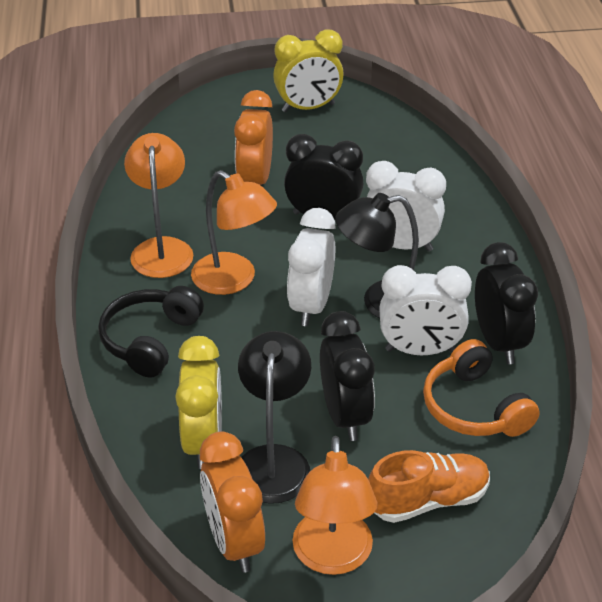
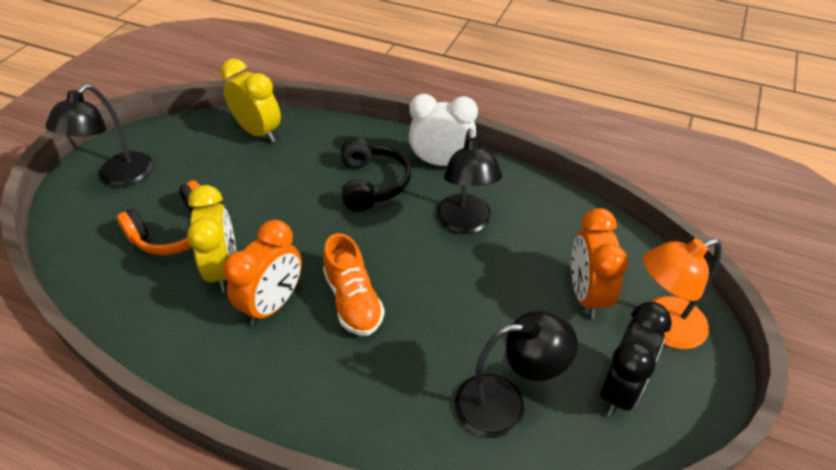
black clock: [284,134,363,220] [320,311,375,441] [475,242,538,364] = 3 -> [599,302,672,416] = 1
black lamp: [238,331,311,504] [335,193,419,319] = 2 -> [45,84,153,187] [436,129,503,234] [454,311,578,438] = 3
orange lamp: [124,133,193,278] [191,170,277,295] [293,436,378,575] = 3 -> [643,239,722,349] = 1
white clock: [287,208,336,326] [366,161,446,252] [379,265,472,355] = 3 -> [409,94,478,166] = 1

